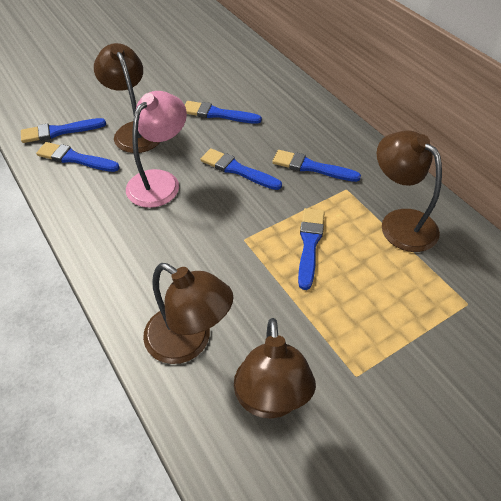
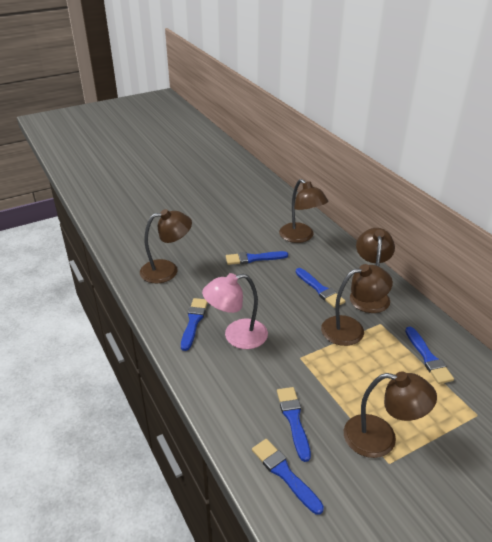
brown lamp: [94,43,160,153] [143,263,234,364] [234,318,316,419] [377,130,442,252] = 4 -> [140,209,192,283] [279,179,328,243] [321,264,393,346] [344,371,437,458] [350,228,395,313] = 5

